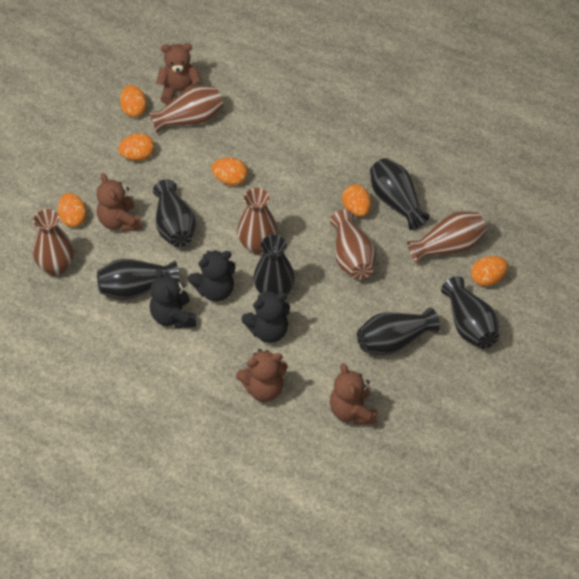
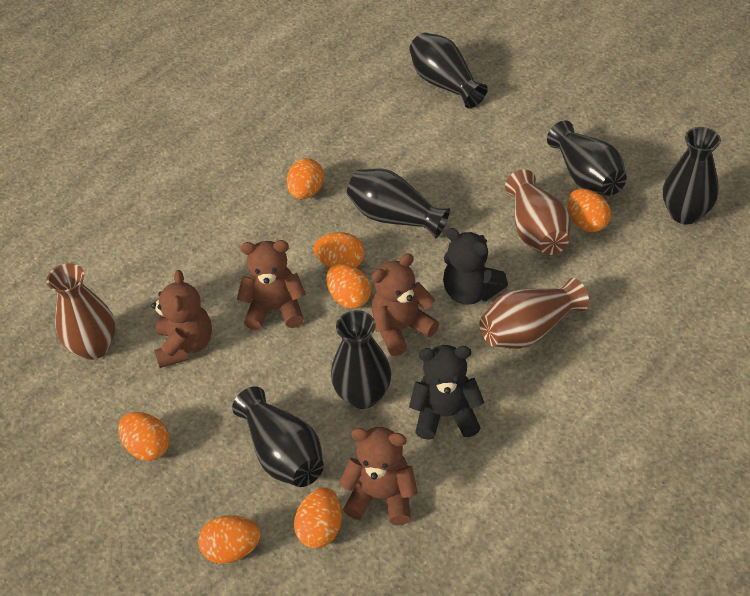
black teddy bear: [150,268,196,328] [188,250,236,301] [242,291,290,343] = 3 -> [409,345,485,440] [443,228,508,305] = 2
brown vase: [33,209,74,276] [148,86,224,133] [237,188,278,255] [330,209,376,280] [407,212,487,264] = 5 -> [47,263,116,360] [479,278,589,349] [505,169,571,255] = 3
orange egg: [58,193,87,227] [118,133,154,161] [120,85,147,117] [211,158,248,186] [342,184,371,217] [471,256,508,286] = 6 -> [118,412,170,461] [198,515,260,564] [287,158,324,199] [294,488,342,548] [314,232,364,268] [326,264,371,309] [567,189,611,232] = 7

